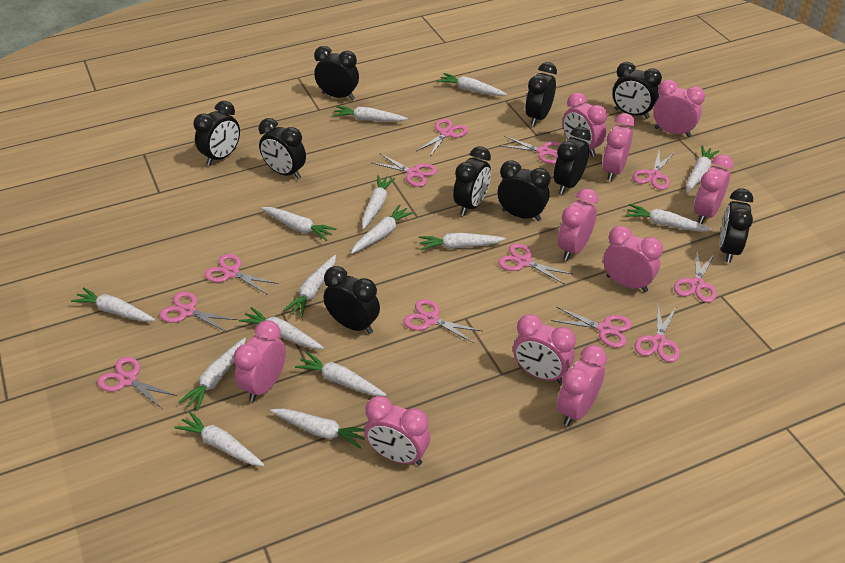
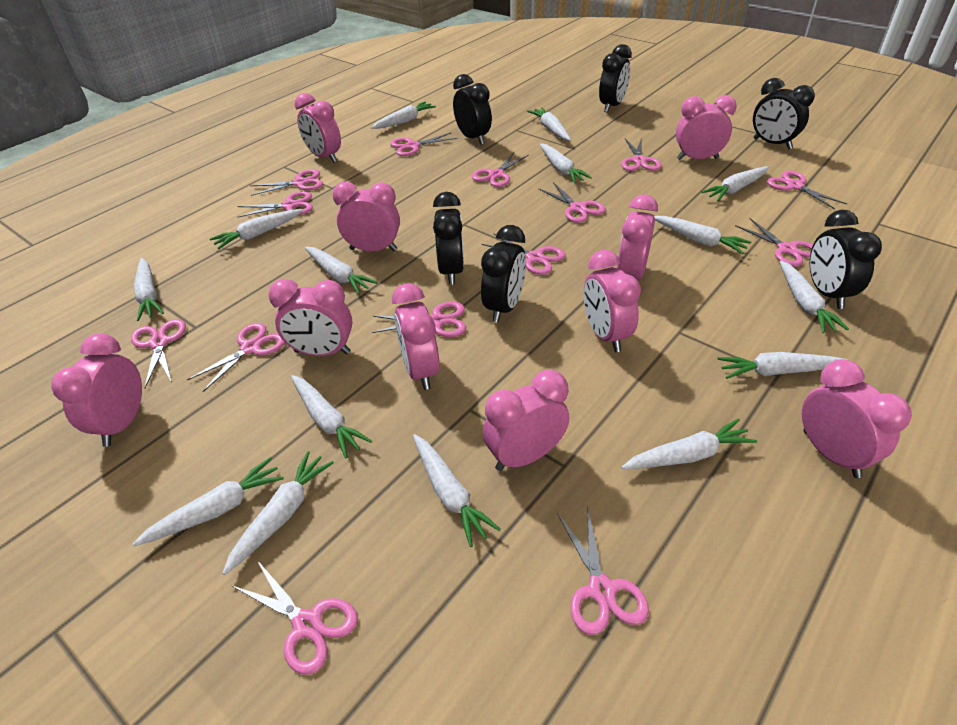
black clock: [193,101,240,166] [259,118,306,179] [314,46,359,100] [324,266,380,334] [453,146,491,216] [498,160,551,221] [525,62,557,126] [554,126,591,194] [612,62,662,119] [719,189,753,263] = 10 -> [433,192,464,285] [453,74,492,145] [481,225,526,323] [599,44,632,113] [753,78,815,149] [810,210,882,309] = 6
pink scissors: [97,357,177,409] [159,291,238,332] [204,254,278,294] [372,154,437,187] [403,299,482,344] [417,119,468,158] [498,243,572,285] [499,136,562,164] [551,306,632,348] [633,149,675,190] [635,302,680,362] [674,251,717,303] = 12 -> [131,319,186,388] [187,323,285,392] [231,560,358,675] [237,191,313,218] [250,169,323,196] [372,302,466,337] [390,132,458,156] [472,152,529,187] [482,233,565,275] [538,182,606,223] [558,507,649,635] [621,138,662,171] [735,218,813,267] [767,170,847,209] = 14

